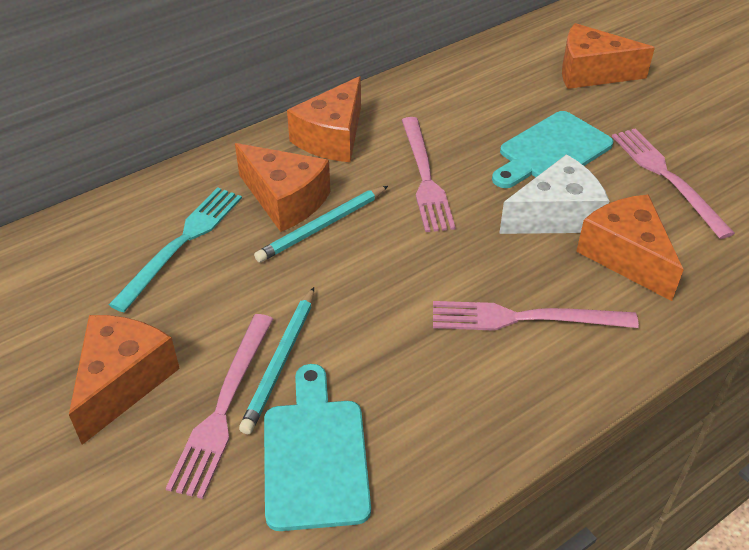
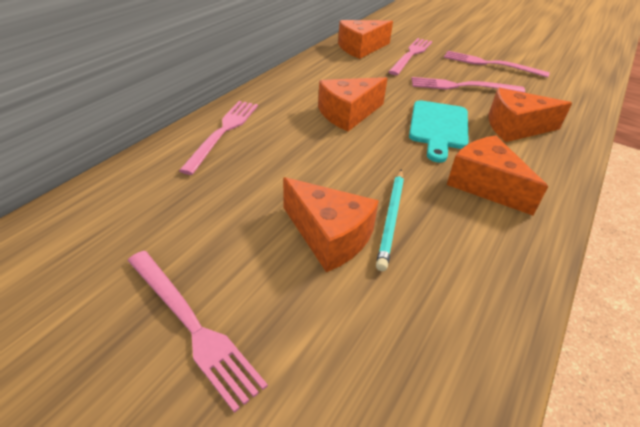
pink fork: [166,314,273,499] [402,117,456,232] [433,301,639,331] [612,128,735,239] = 4 -> [128,251,268,413] [179,101,258,175] [388,38,432,75] [411,77,525,93] [444,51,550,78] = 5
turquoise cutting board: [264,364,371,531] [492,111,613,188] = 2 -> [409,100,469,163] = 1
turquoise fork: [109,187,242,312] = 1 -> none = 0
turquoise pencil: [239,287,314,434] [254,186,388,263] = 2 -> [376,169,404,271] = 1
white cheese: [499,154,609,234] = 1 -> none = 0

